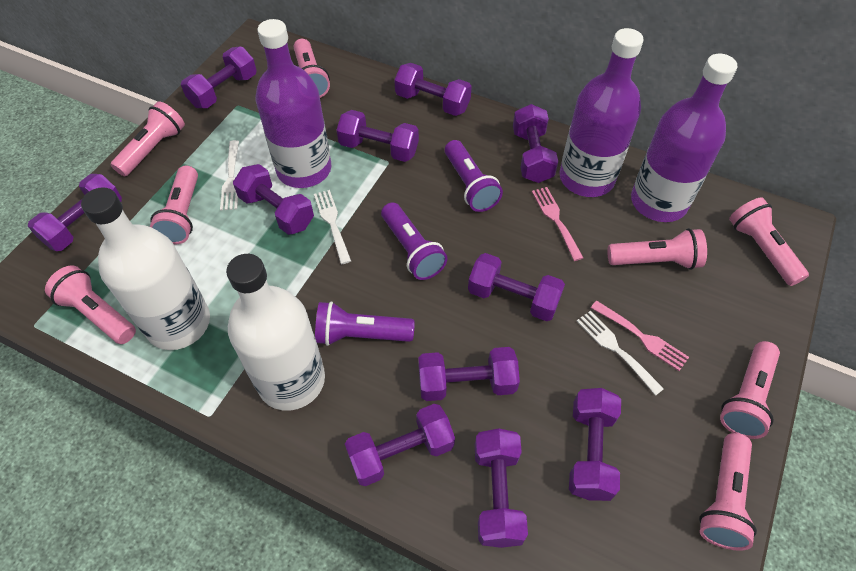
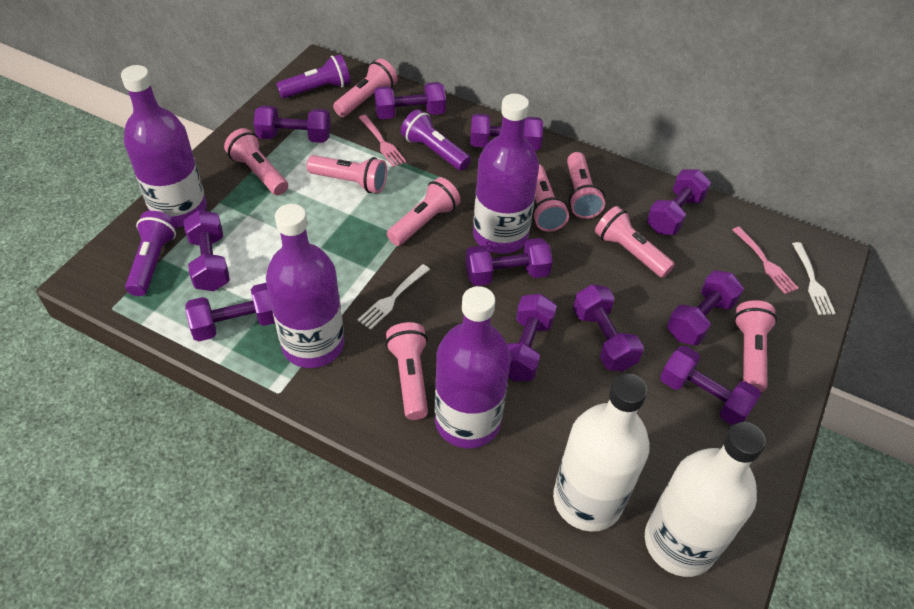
pink flashlight: [45,265,136,344] [111,101,185,176] [150,166,198,245] [294,39,330,98] [607,228,707,270] [699,433,757,551] [720,341,780,439] [729,197,809,286] = 8 -> [224,128,288,195] [307,155,387,193] [333,58,398,117] [385,322,428,420] [387,177,461,246] [532,164,569,232] [567,152,605,219] [595,206,675,278] [734,300,777,392] = 9
purple bottle: [256,19,331,188] [559,28,644,197] [631,54,737,222] = 3 -> [121,65,207,227] [266,204,345,368] [435,286,511,448] [473,94,539,254] = 4
white fork: [220,140,239,211] [314,190,351,264] [577,311,664,396] = 3 -> [357,264,430,330] [792,242,836,315] = 2

